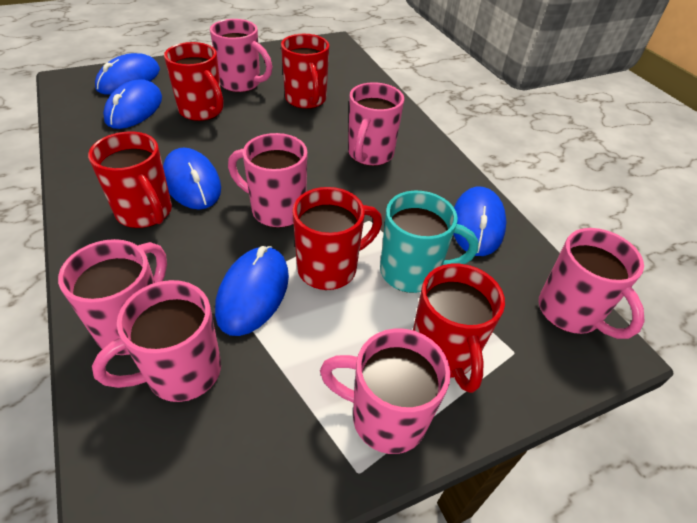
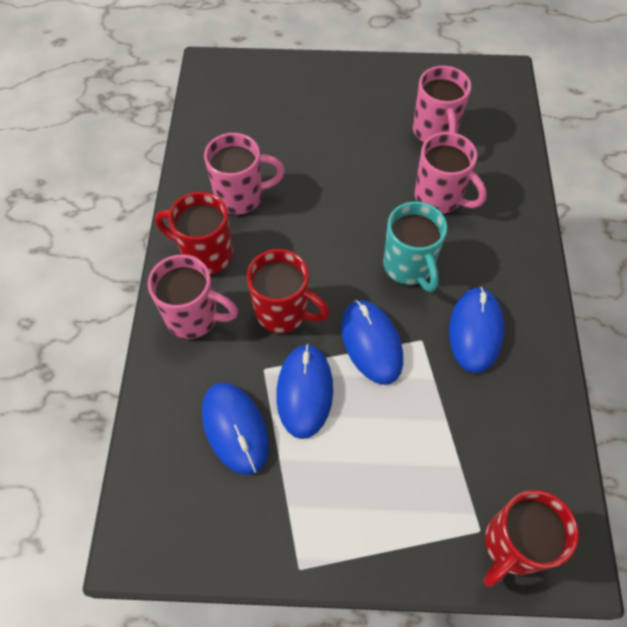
blue mouse: [95,53,160,95] [103,79,162,129] [163,148,221,209] [215,246,289,336] [453,187,506,256] = 5 -> [202,382,269,475] [276,344,333,439] [341,300,403,385] [449,287,504,373] = 4
pink mug: [58,239,167,355] [92,280,221,402] [210,19,272,92] [228,133,308,228] [320,328,451,454] [348,82,404,166] [539,228,644,339] = 7 -> [148,254,238,339] [204,133,285,215] [413,66,471,142] [415,132,487,214] = 4
red mug: [88,131,172,228] [164,42,224,121] [281,34,329,109] [292,187,382,290] [413,264,505,393] = 5 -> [155,192,233,274] [247,249,330,333] [483,490,579,587] = 3

